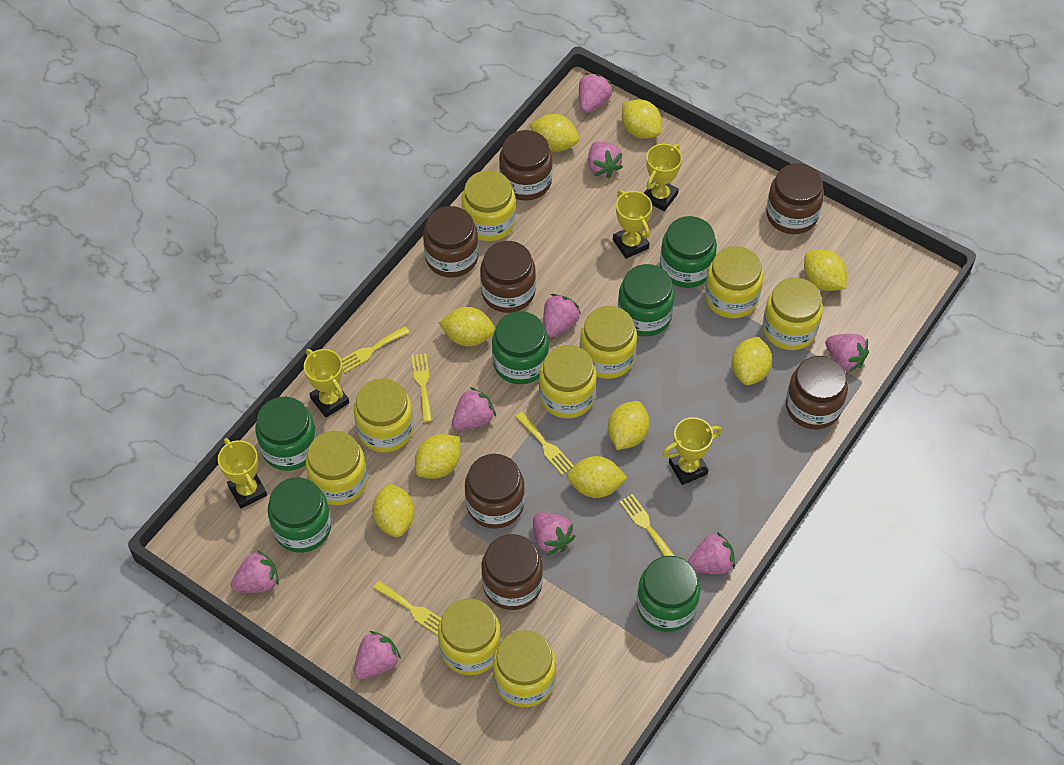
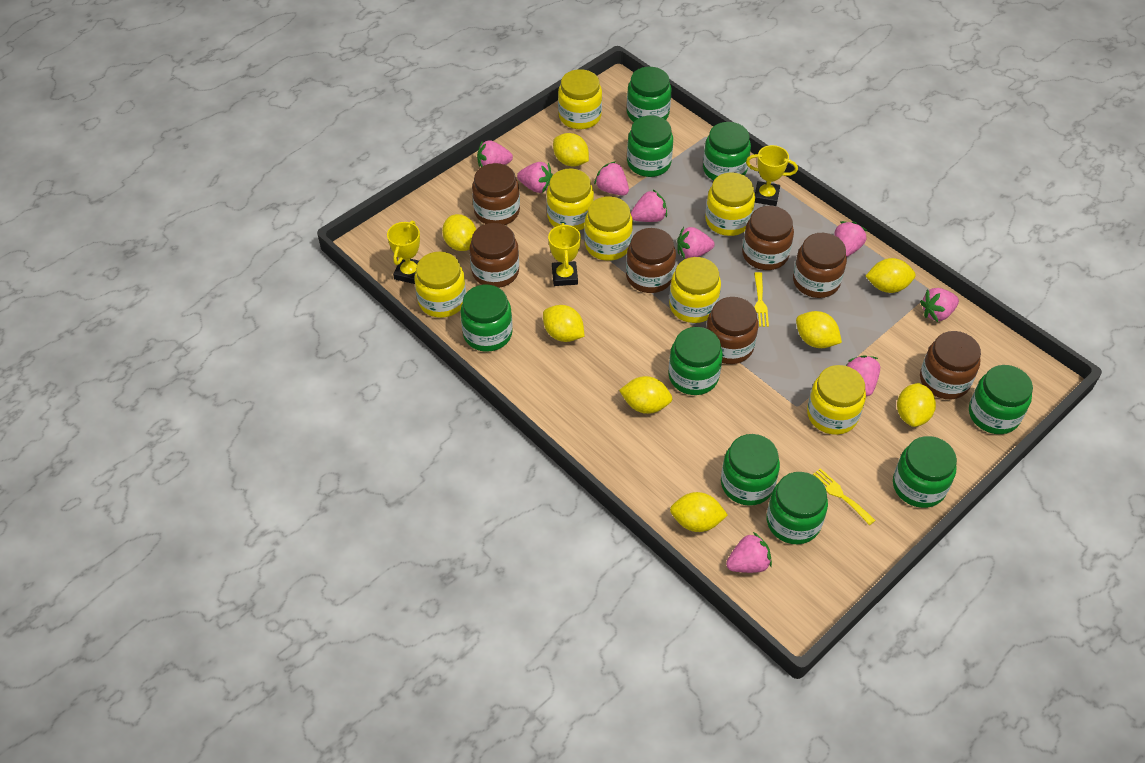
green jar: [255,397,317,471] [267,477,332,553] [492,311,549,384] [618,264,675,337] [637,556,700,632] [660,216,717,288] = 6 -> [460,285,513,352] [627,67,671,122] [627,115,673,177] [668,327,723,395] [703,122,751,181] [721,434,780,506] [767,472,828,544] [893,436,957,508] [969,365,1033,434] = 9
yellow fork: [341,326,410,373] [373,581,441,635] [411,353,432,422] [515,412,574,475] [619,494,675,556] = 5 -> [754,272,769,327] [813,468,875,525] = 2
yellow jar: [305,431,368,505] [354,378,414,452] [438,599,501,675] [462,170,516,241] [493,630,556,707] [539,345,597,418] [580,306,637,379] [705,246,763,318] [763,278,823,350] = 9 -> [414,252,466,318] [547,169,594,231] [558,69,602,129] [584,196,633,261] [669,257,721,323] [705,173,755,236] [807,365,866,435] = 7
yellow lemon: [372,483,415,537] [415,434,461,479] [439,307,495,346] [529,114,579,152] [567,456,627,498] [608,401,649,450] [622,99,662,139] [732,337,772,385] [804,249,847,291] = 9 -> [442,214,476,251] [543,305,585,342] [553,133,589,167] [619,376,672,414] [670,492,728,532] [796,311,842,348] [866,258,916,293] [897,383,936,427] = 8
yellow trophy: [218,438,267,509] [304,349,349,417] [613,190,652,259] [644,144,682,211] [663,417,722,485] = 5 -> [387,221,420,284] [548,223,581,286] [746,145,798,206] = 3

